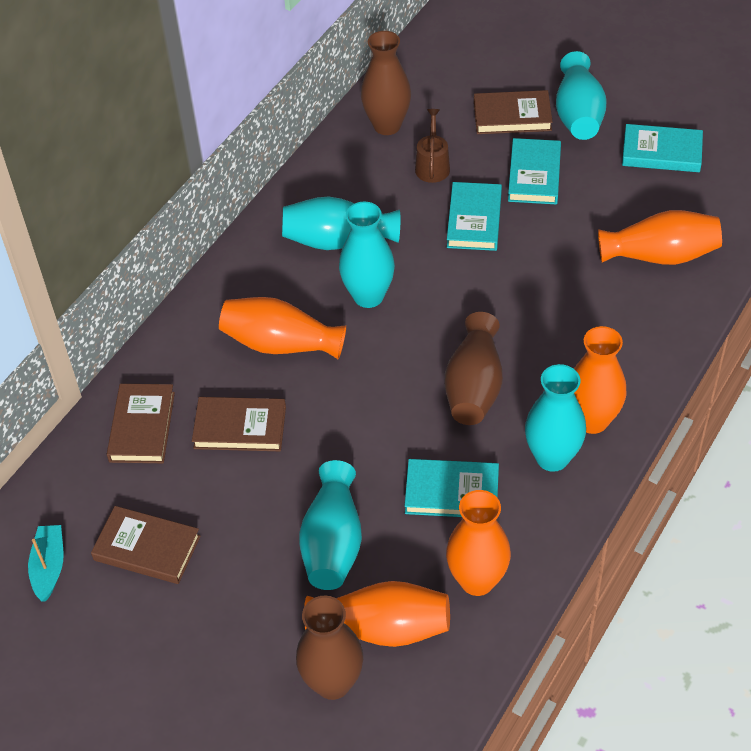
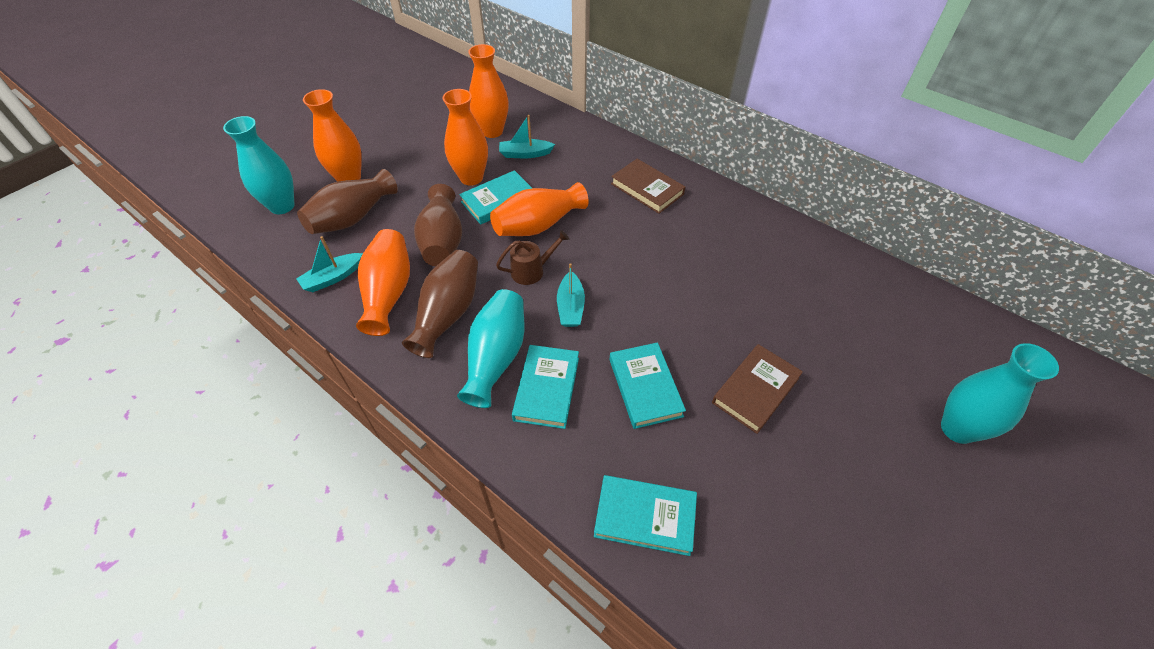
brown book: [91,506,201,584] [107,384,175,463] [192,397,286,451] [474,90,553,134] = 4 -> [611,159,685,214] [712,344,803,434] = 2
turquoise boat: [28,525,64,601] = 1 -> [296,236,363,292] [499,115,555,158] [557,263,585,327] = 3
turquoise vase: [282,196,400,250] [299,460,362,590] [339,202,395,308] [525,364,586,472] [556,51,606,140] = 5 -> [223,116,295,214] [457,289,524,408] [941,343,1059,444] = 3

